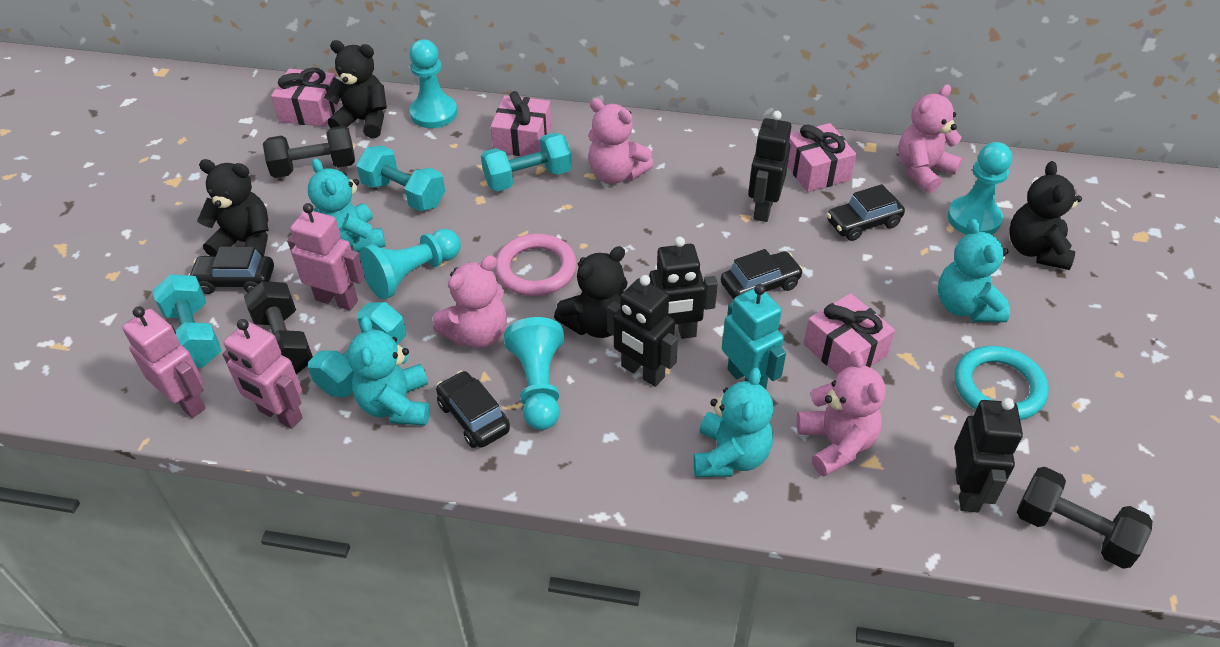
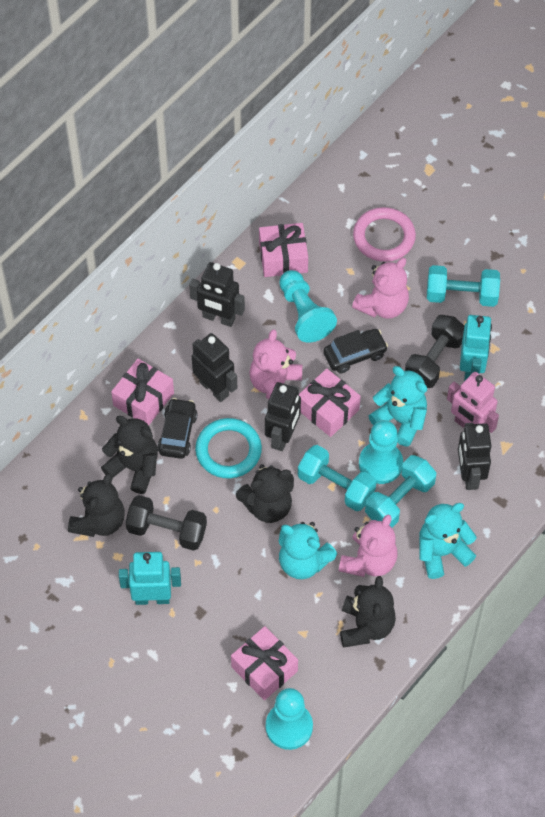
black car: [188,247,274,294] [436,371,510,448] [721,249,804,300] [826,184,905,241] = 4 -> [157,398,198,459] [323,329,388,373] = 2
black dumbbell: [244,281,313,375] [263,126,355,178] [1017,467,1152,569] = 3 -> [125,495,207,551] [405,315,464,388] = 2
pink robot: [122,306,206,418] [222,319,303,429] [287,203,365,311] = 3 -> [447,372,499,433] = 1
pink teddy bear: [433,255,507,348] [588,98,654,184] [796,350,886,477] [898,84,963,193] = 4 -> [249,329,302,399] [339,514,398,577] [352,258,409,319] = 3
turquoise dumbbell: [152,274,221,367] [308,302,406,397] [356,146,445,211] [481,133,572,191] = 4 -> [298,445,376,511] [365,455,436,527] [427,265,500,307] = 3
turquoise pawn: [359,229,461,300] [409,39,457,128] [504,317,564,430] [947,142,1012,235] = 4 -> [266,688,313,750] [279,270,337,343] [359,420,403,484] = 3
turquoise robot: [722,284,786,389] = 1 -> [119,552,181,605] [460,315,492,381] = 2
turquoise teddy bear: [308,158,386,252] [347,316,430,426] [694,367,773,477] [938,219,1010,322] = 4 -> [279,522,337,579] [369,366,427,446] [419,503,477,579] = 3

